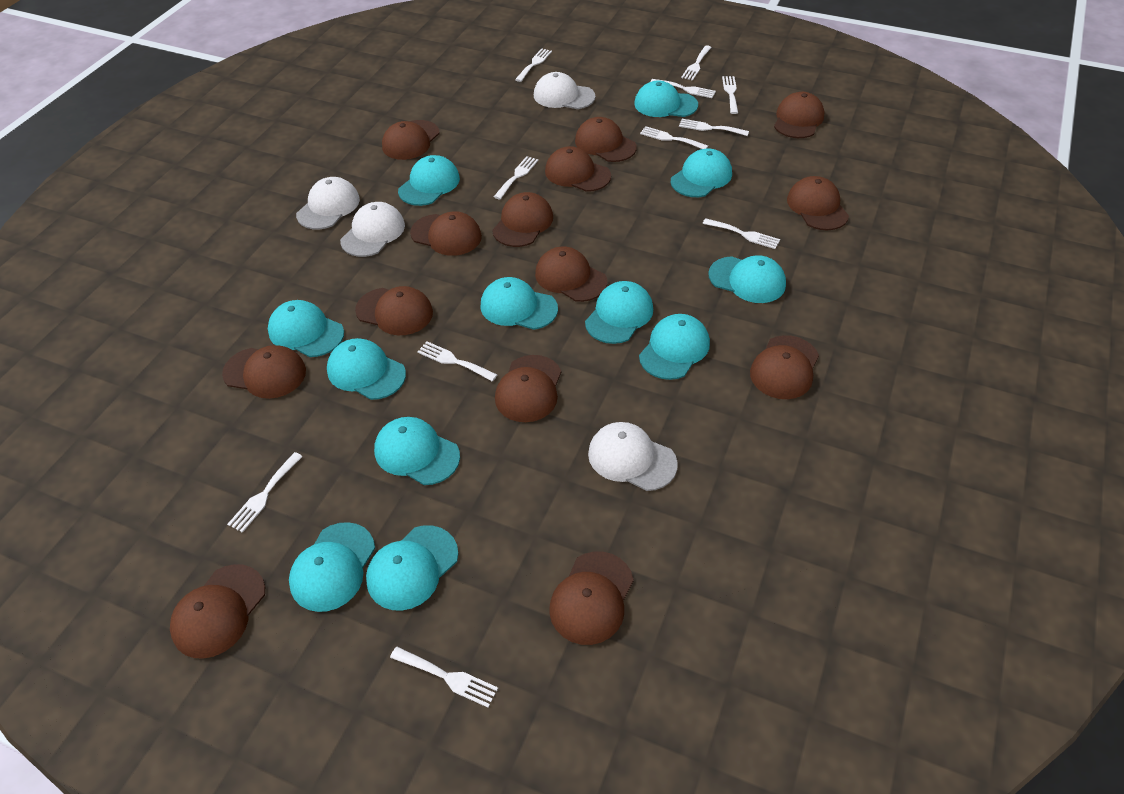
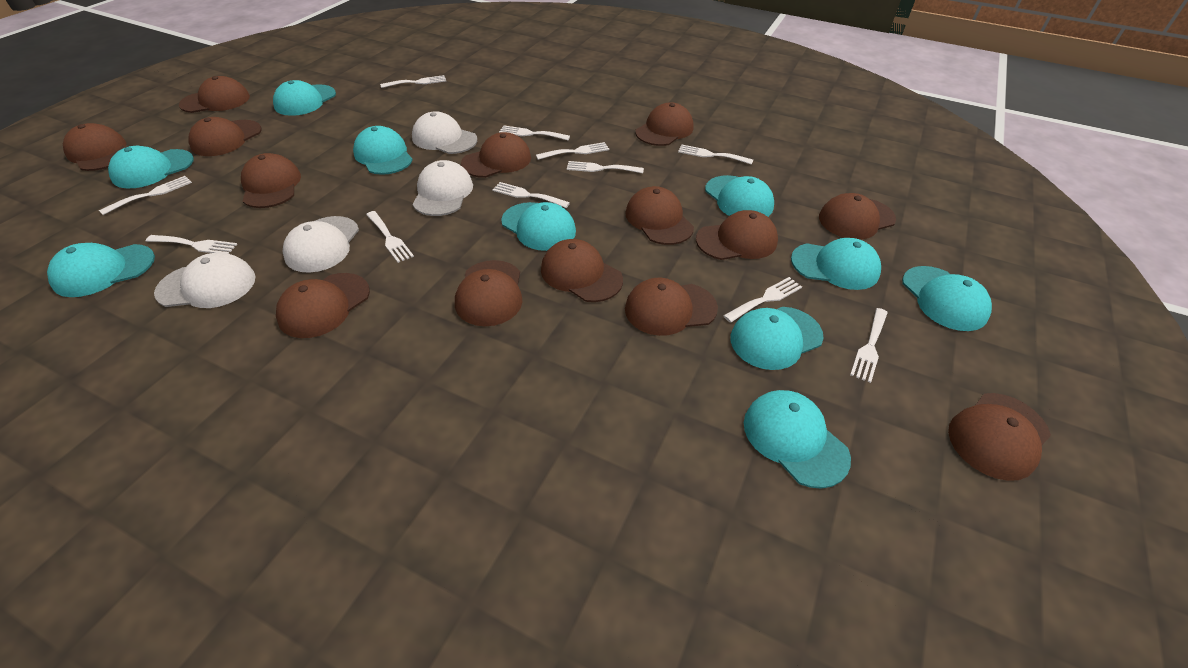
turquoise cap: [268,300,344,357] [289,522,375,612] [327,338,406,400] [366,525,458,611] [374,417,460,485] [398,155,460,206] [481,277,558,330] [585,281,653,344] [634,80,698,117] [639,314,710,380] [671,148,732,197] [708,255,786,303] = 12 -> [47,243,155,297] [108,146,194,188] [273,80,336,116] [353,126,413,175] [501,202,576,251] [705,175,774,217] [730,307,824,370] [744,390,851,489] [791,238,881,290] [902,266,992,331] = 10

